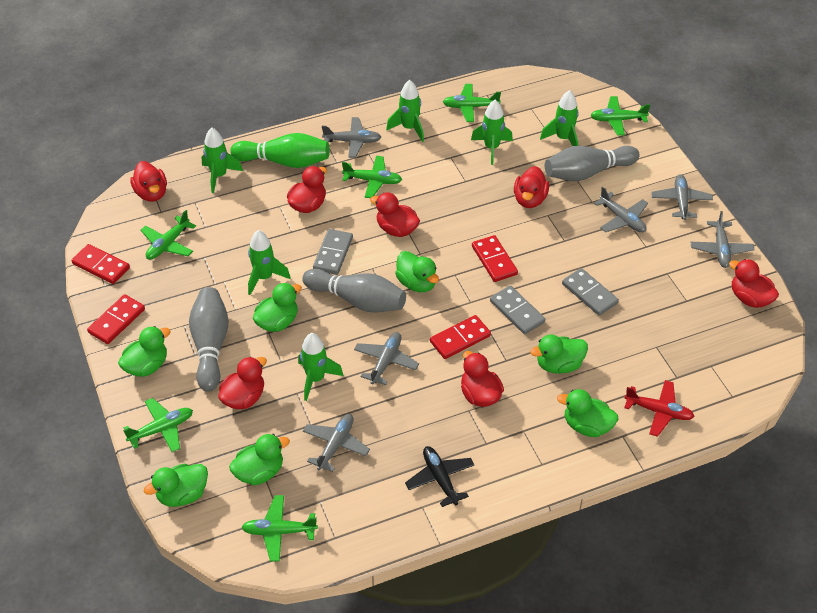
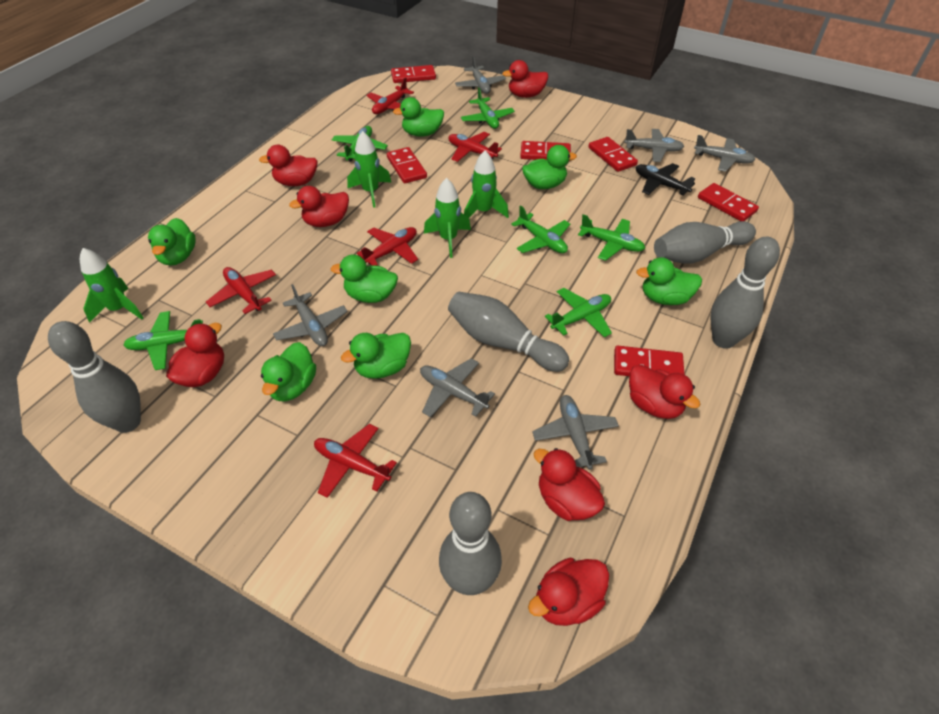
green bowling pin: [230,133,330,168] = 1 -> none = 0
green rocket: [202,128,243,193] [248,230,291,295] [298,333,343,401] [386,80,424,142] [471,100,513,165] [540,90,579,146] = 6 -> [80,248,144,323] [347,131,392,208] [424,178,471,258] [464,151,509,218] = 4
grey bowling pin: [189,287,229,392] [302,269,406,313] [545,146,639,181] = 3 -> [48,321,141,433] [439,492,502,595] [448,292,569,372] [654,221,756,263] [710,237,780,349] = 5
grey domino: [313,229,353,275] [490,286,545,334] [562,268,619,316] = 3 -> none = 0
red domino: [72,244,130,284] [87,294,145,344] [430,315,491,359] [472,235,518,282] = 4 -> [387,147,427,184] [391,65,436,83] [520,141,571,161] [589,137,638,172] [614,346,685,376] [698,183,759,221] = 6
red plane: [624,380,695,437] = 1 -> [206,267,276,314] [314,424,397,498] [357,227,418,266] [366,77,414,114] [448,132,502,162] = 5

